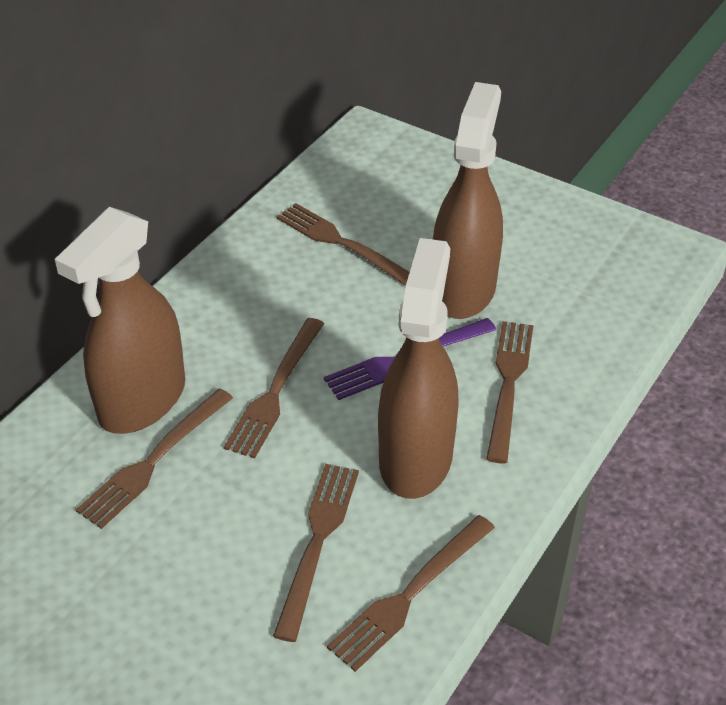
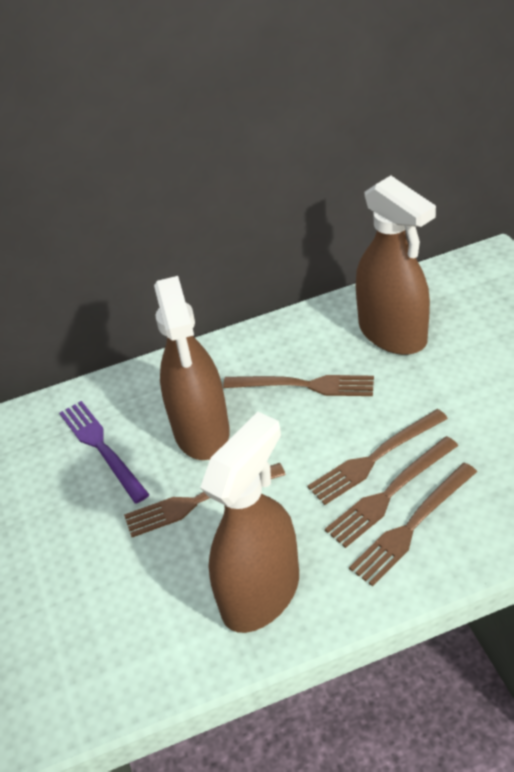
brown fork: [76,388,233,529] [224,318,324,458] [273,464,359,642] [277,203,410,286] [327,515,495,672] [486,321,534,463] = 6 -> [124,463,286,537] [223,375,374,396] [307,409,448,505] [325,436,458,548] [349,463,477,586] = 5

